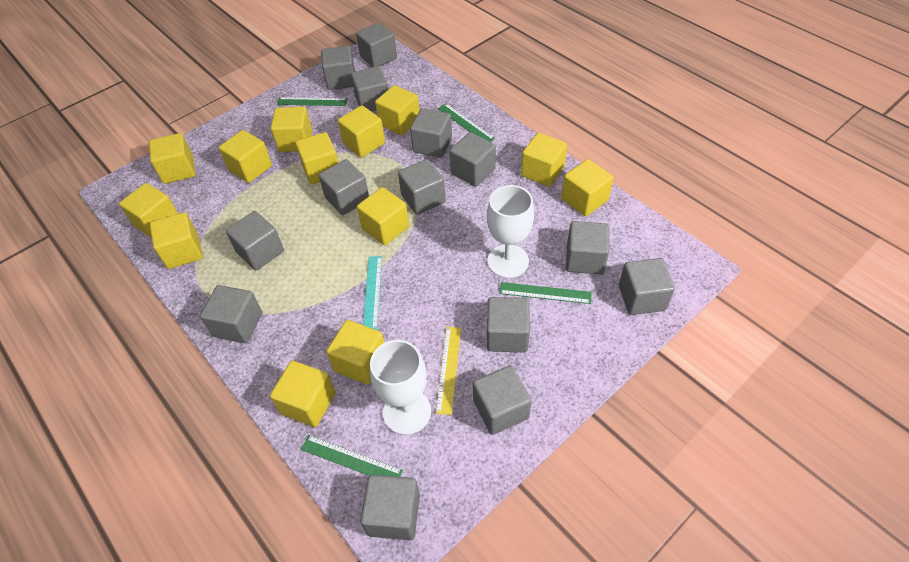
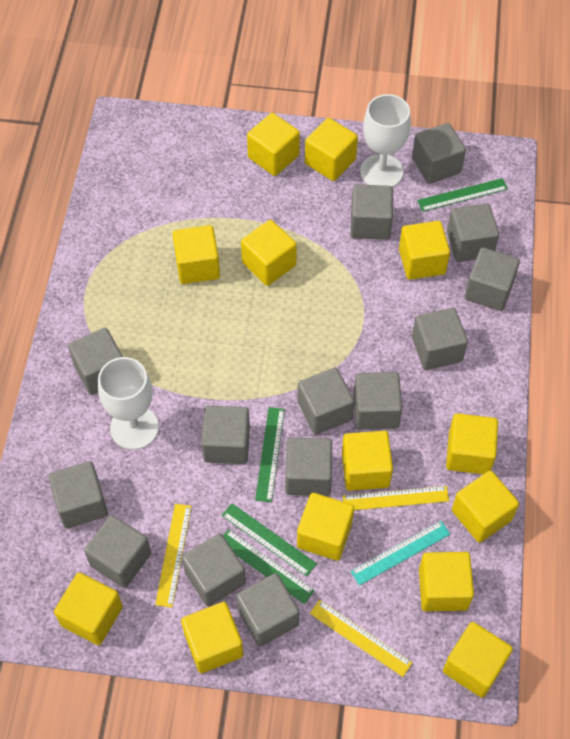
yellow ruler: [436,327,461,415] = 1 -> [155,504,191,607] [310,600,412,677] [343,486,449,510] = 3

